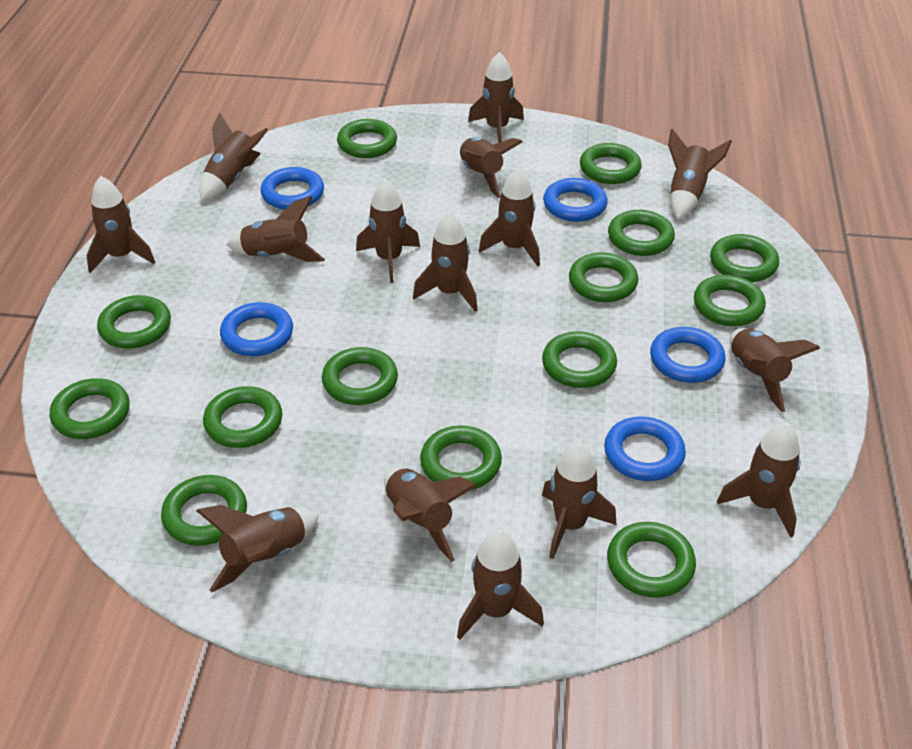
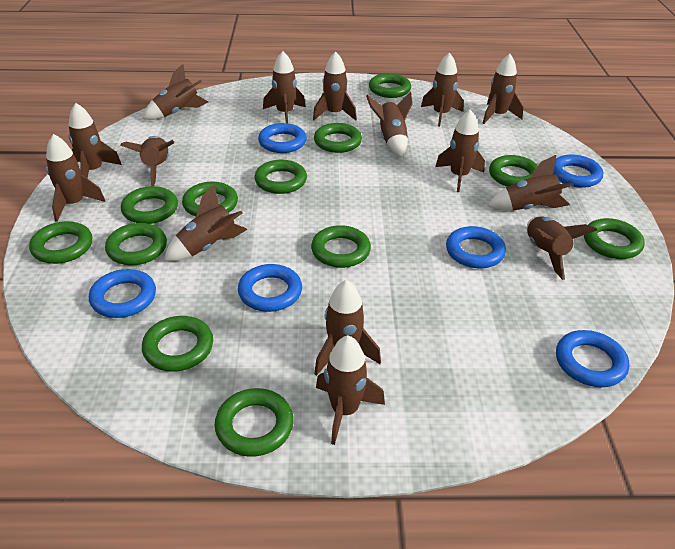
blue ring: [220,302,293,356] [260,167,324,210] [543,178,607,222] [604,417,686,481] [650,327,725,383] = 5 -> [89,269,156,318] [238,264,302,312] [258,123,307,153] [446,226,506,268] [553,154,603,188] [556,330,629,387] = 6
green ring: [50,378,130,439] [97,295,171,349] [161,475,247,546] [203,386,282,448] [322,347,398,405] [337,119,397,158] [420,426,502,490] [542,331,617,388] [569,252,638,302] [580,143,642,184] [607,522,696,598] [608,210,675,256] [694,275,766,326] [710,234,779,282] = 14 -> [29,221,92,264] [105,223,167,265] [121,186,178,224] [142,316,213,372] [182,182,238,217] [215,388,294,457] [254,160,307,194] [311,225,371,268] [314,123,362,153] [369,73,411,98] [489,155,538,187] [584,218,645,259] = 12

